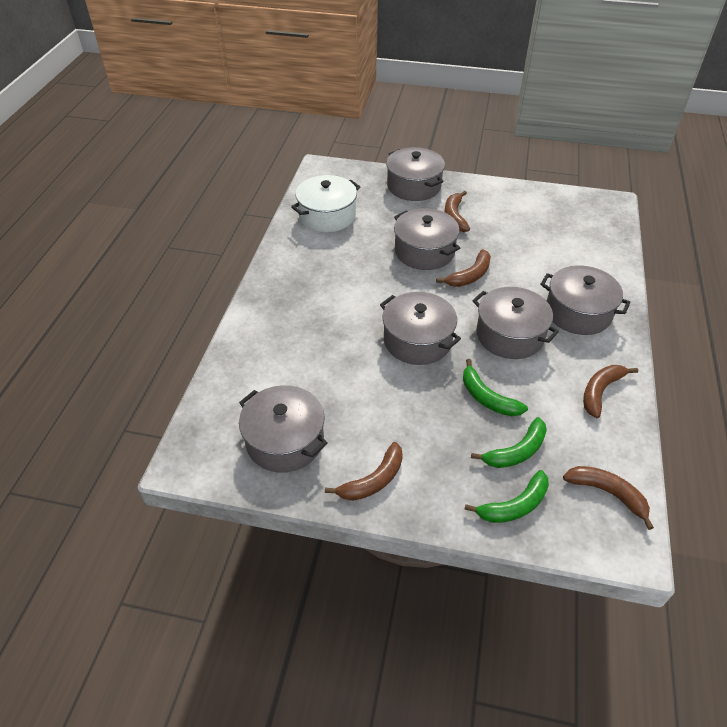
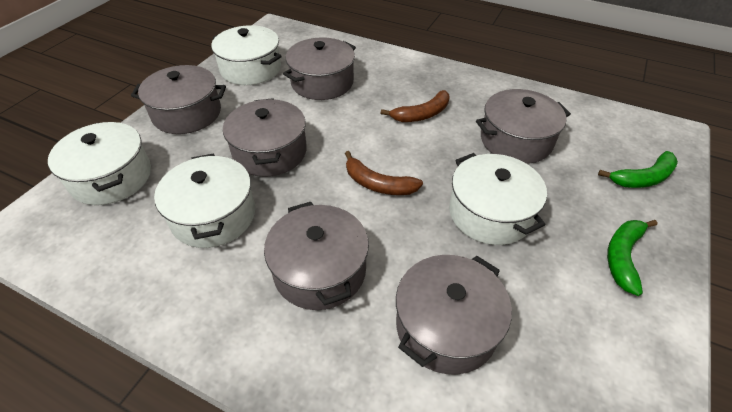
brown banana: [325,442,403,501] [436,249,491,287] [445,191,470,232] [563,466,654,530] [583,365,638,418] = 5 -> [345,151,423,195] [380,90,449,122] = 2
green banana: [463,359,528,416] [464,470,549,523] [471,417,547,468] = 3 -> [598,151,678,188] [607,220,657,296] = 2
white pot: [291,175,360,232] = 1 -> [48,122,151,205] [154,154,255,248] [211,25,282,85] [449,153,547,245] = 4

